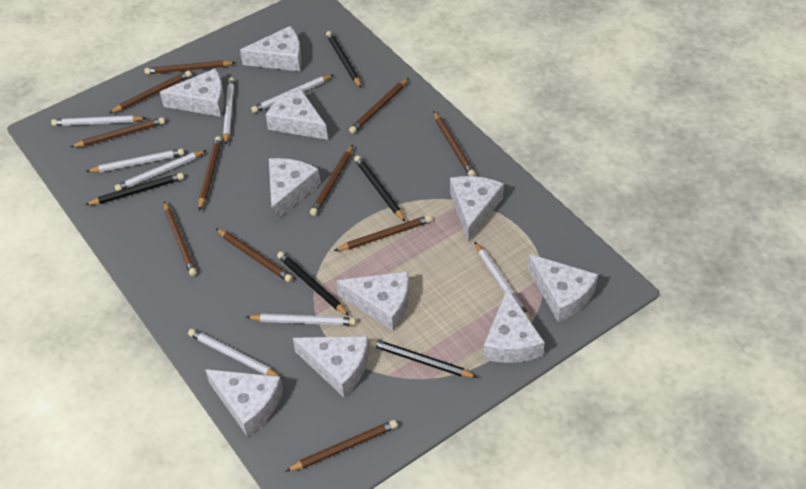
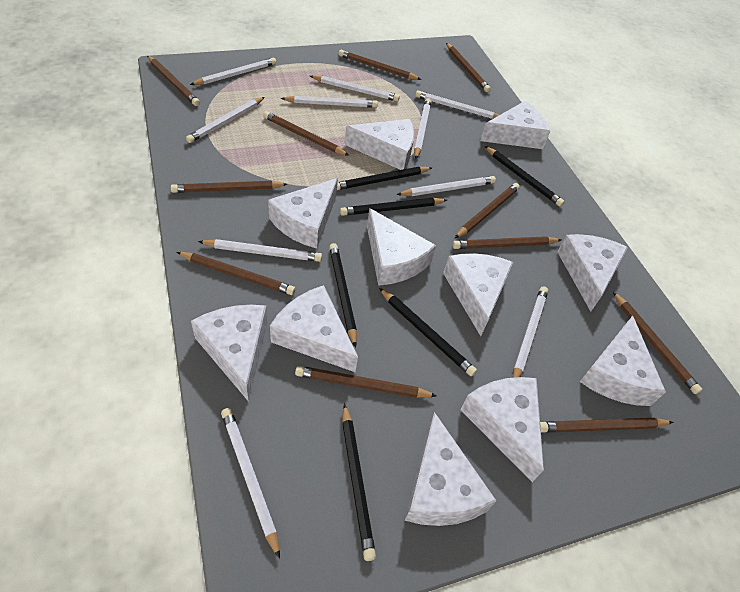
black pencil: [85,173,184,205] [277,251,349,316] [326,31,362,88] [354,155,406,222] [371,339,478,378] = 5 -> [329,243,357,348] [337,167,432,190] [340,198,447,216] [342,403,376,561] [379,288,477,376] [485,146,565,207] = 6
white cheese: [160,69,225,117] [205,369,283,437] [240,26,302,71] [266,87,328,140] [269,158,320,222] [293,336,369,397] [336,271,409,331] [450,176,504,242] [483,288,545,363] [528,254,598,322] = 10 -> [191,305,268,402] [268,178,338,248] [270,285,358,372] [344,119,414,170] [367,208,436,286] [405,412,496,526] [443,253,513,336] [460,377,544,482] [480,101,550,149] [557,234,628,311] [580,316,666,406] = 11
white pencil: [51,115,146,126] [86,149,184,172] [115,150,207,191] [188,329,282,379] [223,77,235,145] [246,314,356,325] [251,74,334,113] [474,241,530,319] = 8 -> [186,97,265,143] [190,58,276,85] [198,239,322,262] [221,408,280,559] [281,96,378,108] [310,75,400,101] [396,176,496,196] [414,98,431,159] [415,90,499,119] [513,286,548,378] = 10

